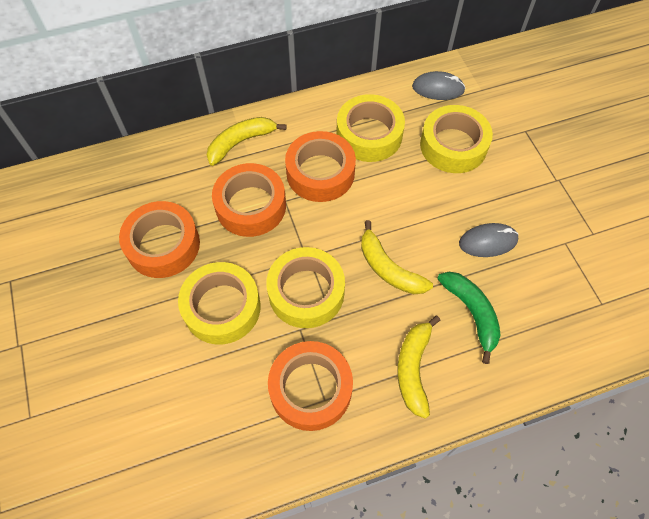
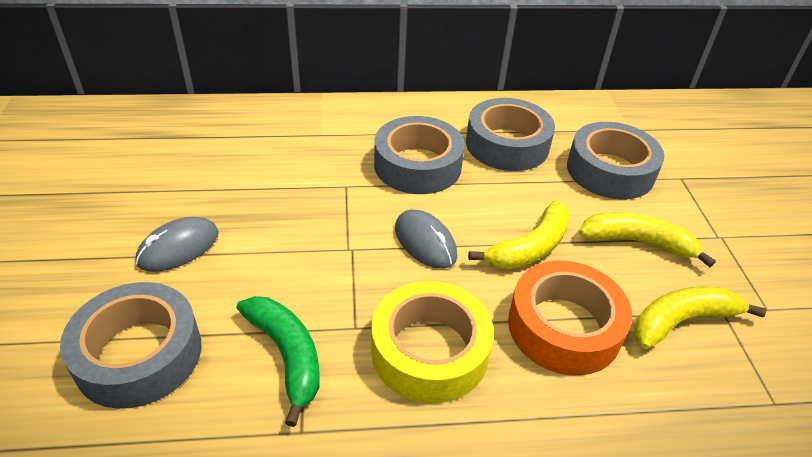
grey tape: none = 0 -> [60,282,202,409] [374,116,465,194] [466,98,555,171] [567,122,664,199] = 4
orange tape: [119,201,200,278] [212,163,286,237] [268,341,353,431] [285,131,356,202] = 4 -> [508,260,632,376] = 1
yellow tape: [178,262,261,344] [266,247,345,328] [336,94,405,162] [420,105,493,173] = 4 -> [371,281,494,404] = 1

